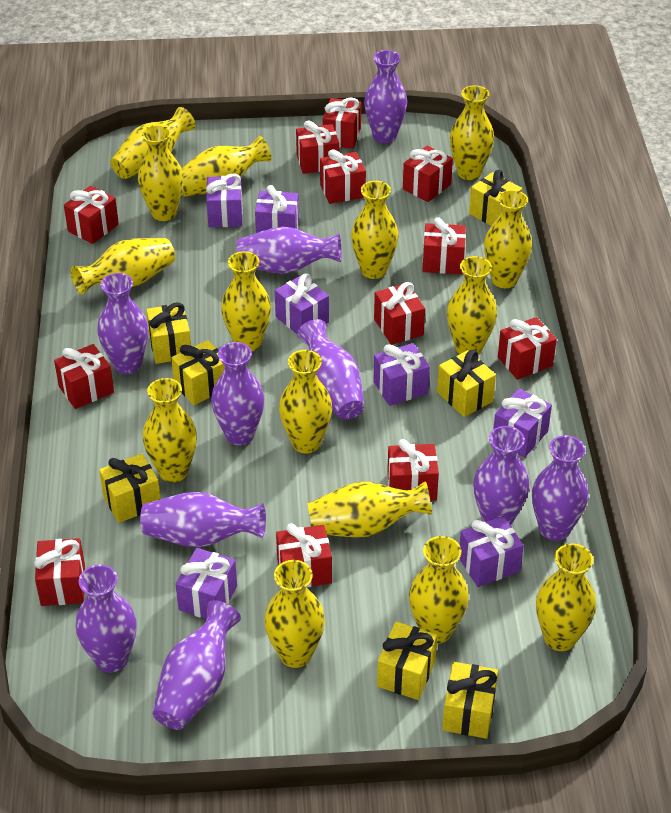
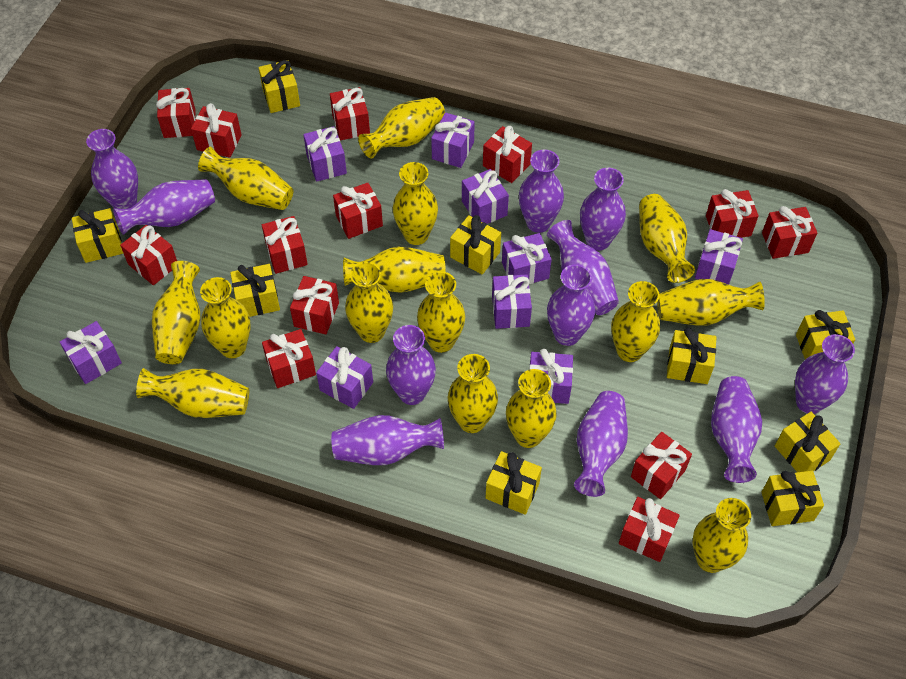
purple gift: [176,548,237,619] [206,174,243,227] [255,185,299,233] [275,274,329,334] [373,343,430,406] [459,516,524,587] [493,388,552,457] = 7 -> [60,321,122,384] [303,126,347,182] [316,346,373,409] [431,112,475,168] [462,169,509,224] [492,274,532,329] [502,233,552,284] [529,349,573,404] [695,229,743,285] = 9
purple vase: [75,565,137,673] [97,273,148,374] [140,492,266,548] [153,600,241,730] [211,342,264,445] [237,227,342,274] [297,319,364,420] [364,50,407,143] [473,426,530,526] [532,435,588,541] = 10 -> [86,129,138,209] [113,179,215,235] [331,415,444,465] [386,325,436,405] [519,150,564,233] [547,220,619,315] [547,265,595,346] [574,391,628,497] [580,168,626,250] [711,376,762,483] [795,334,855,414] = 11
red gift: [34,538,85,606] [54,344,114,409] [64,185,119,244] [276,523,332,587] [296,121,339,174] [320,149,366,204] [323,97,361,149] [374,282,425,345] [387,439,439,501] [403,146,453,202] [422,218,466,274] [498,317,557,380] = 12 -> [120,225,177,285] [156,88,195,138] [191,103,242,158] [262,216,308,274] [262,329,316,388] [290,276,339,334] [330,87,370,140] [333,183,383,239] [483,126,532,183] [619,497,680,562] [631,432,692,499] [706,189,759,238] [762,206,817,259] = 13
yellow gift: [99,454,161,523] [146,302,191,364] [171,340,225,405] [377,622,438,700] [437,350,496,417] [442,662,498,739] [469,170,522,225] = 7 -> [72,208,123,263] [230,264,280,317] [258,60,300,113] [450,215,501,275] [486,451,542,515] [667,328,717,384] [762,471,824,526] [775,412,841,472] [796,310,855,360] = 9

